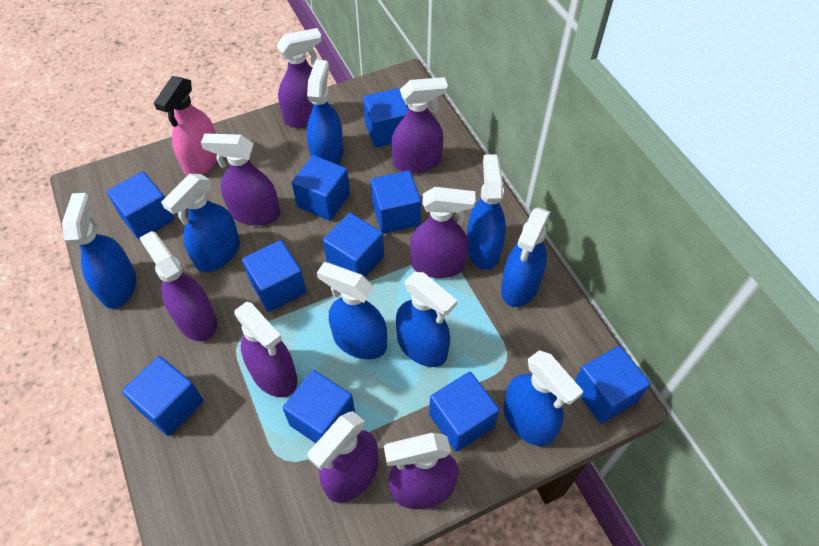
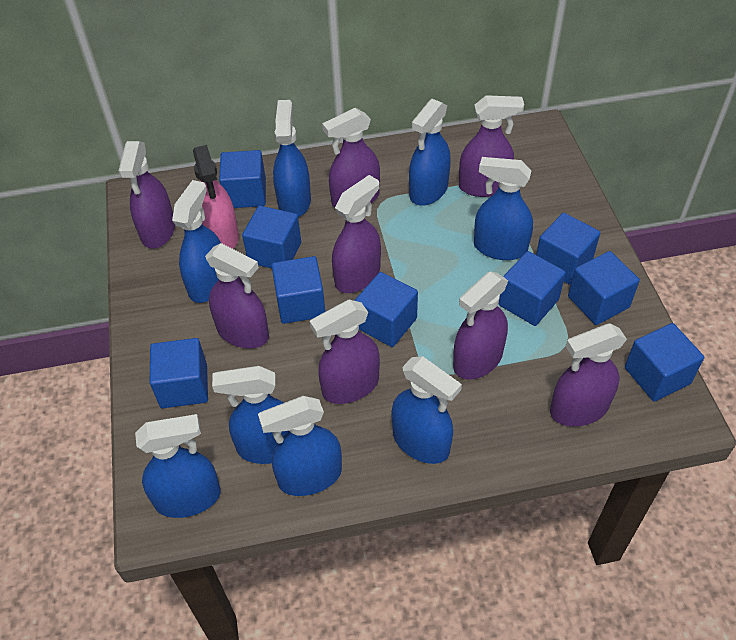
blue cube: [107,171,174,240] [122,356,204,436] [242,240,306,312] [283,370,355,443] [292,155,350,221] [323,213,384,277] [363,88,408,148] [371,170,421,234] [429,372,499,452] [575,346,650,423] = 10 -> [150,338,208,408] [219,150,266,208] [242,206,301,269] [272,256,325,324] [355,272,418,347] [499,251,566,326] [536,213,600,285] [568,251,640,325] [625,323,704,402] = 9

